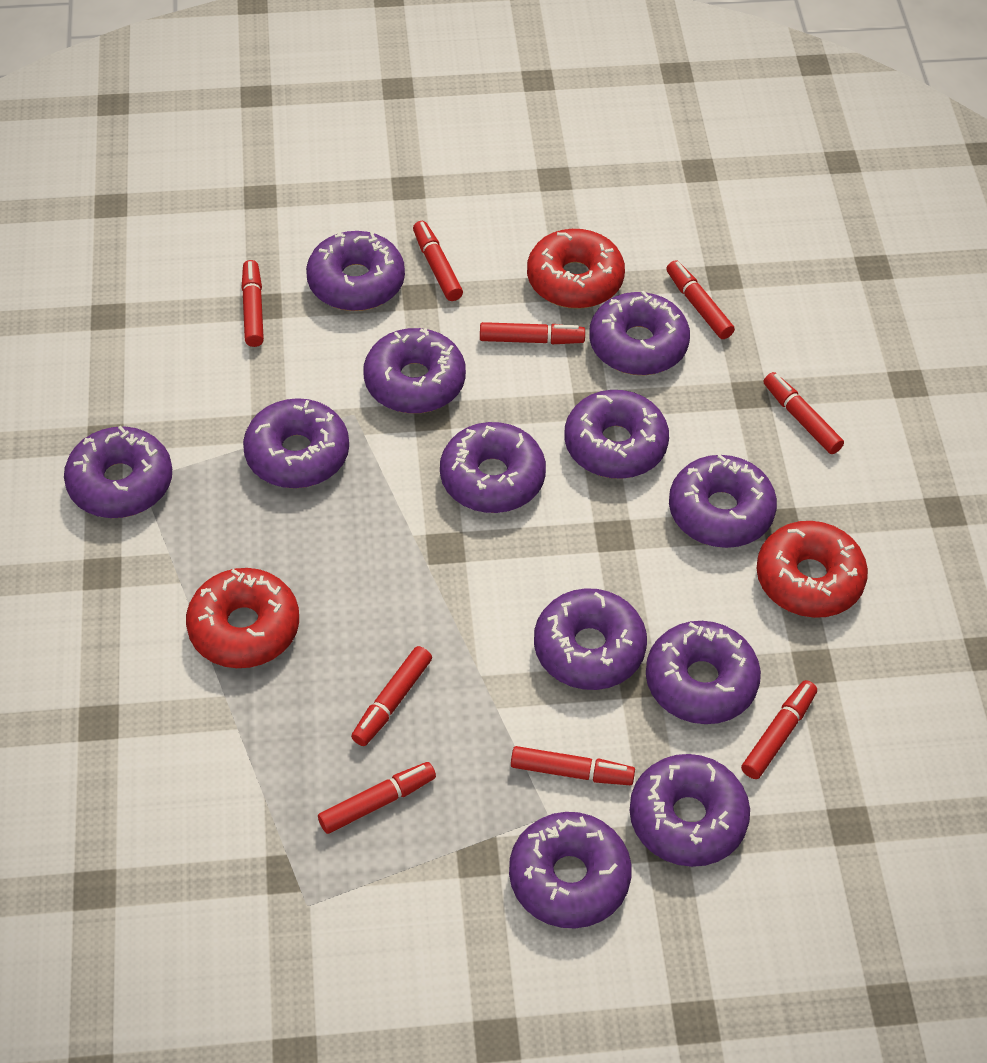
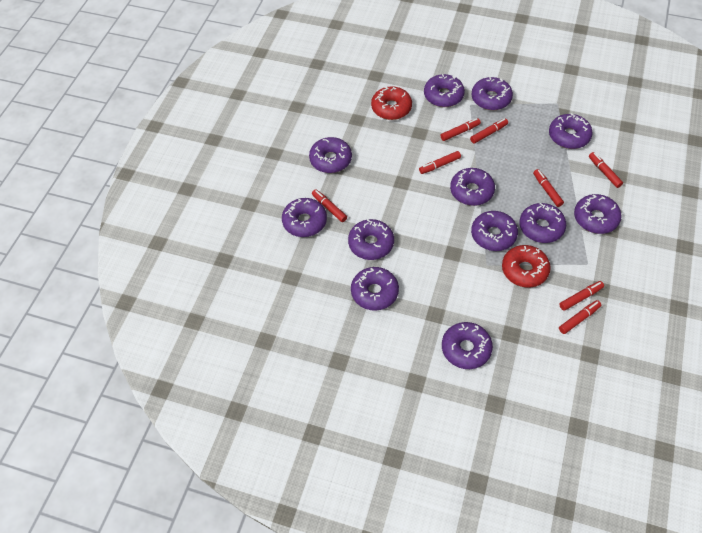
red donut: [186,568,299,668] [527,229,625,309] [757,521,868,618] = 3 -> [371,86,412,120] [502,245,551,287] = 2
red marker: [241,260,264,347] [318,762,436,834] [351,646,432,746] [413,221,463,301] [480,322,585,344] [511,746,635,785] [666,260,735,339] [741,680,817,779] [764,372,844,454] = 9 -> [312,189,347,222] [419,151,461,174] [441,118,481,141] [470,118,508,144] [533,169,564,207] [559,281,604,311] [559,300,601,334] [589,152,623,188] = 8

